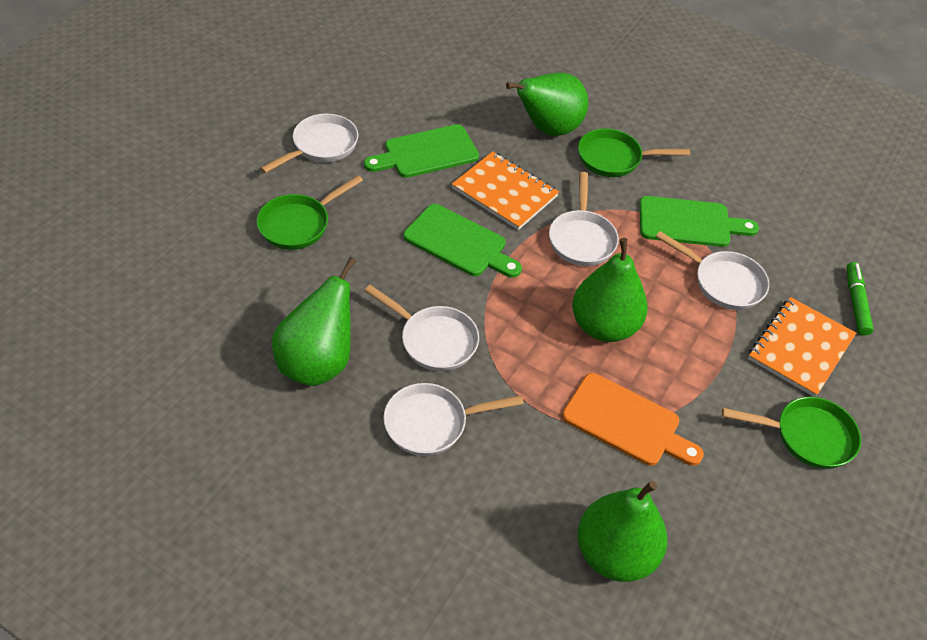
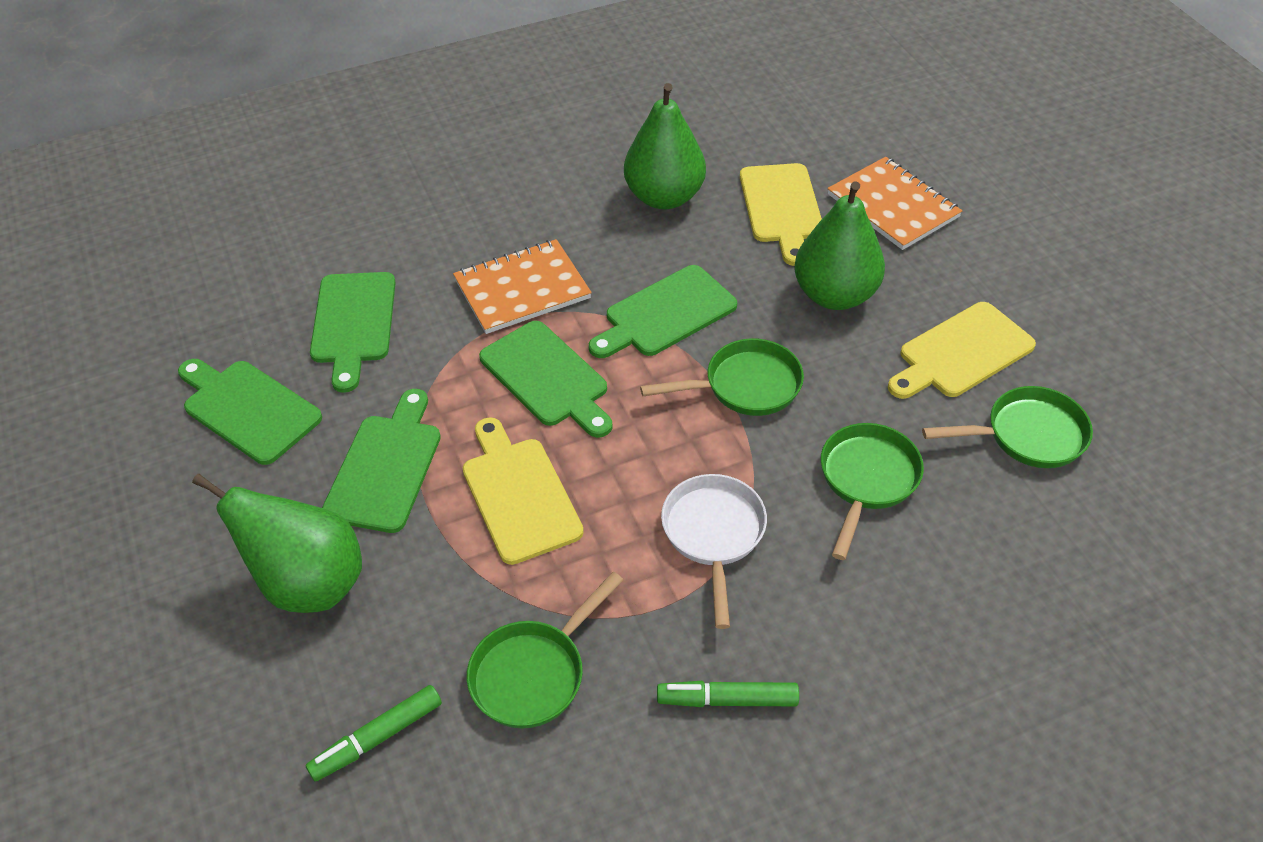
green cutting board: [364,124,479,178] [404,204,522,278] [639,196,759,247] = 3 -> [178,359,322,465] [310,272,396,393] [322,389,441,533] [479,321,613,438] [589,265,737,358] = 5
green marker: [847,262,874,336] = 1 -> [306,685,442,782] [657,681,799,707] = 2
green pan: [257,175,363,250] [578,129,690,177] [722,397,861,469] = 3 -> [467,572,623,728] [640,339,804,416] [821,423,924,560] [922,386,1093,468] = 4
green pear: [272,257,357,386] [506,73,588,136] [572,238,648,342] [578,481,667,582] = 4 -> [192,474,362,613] [624,83,706,209] [794,181,885,310] = 3
orange cutting board: [562,373,704,466] = 1 -> none = 0
white pan: [260,114,358,173] [365,285,479,371] [383,383,524,456] [549,172,619,266] [656,231,769,310] = 5 -> [661,474,767,629] = 1
yellow cutting board: none = 0 -> [463,417,584,565] [740,163,822,266] [888,302,1036,399] = 3

